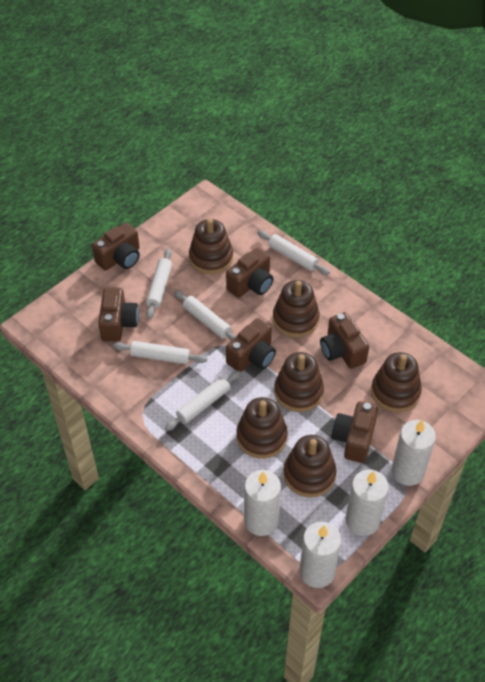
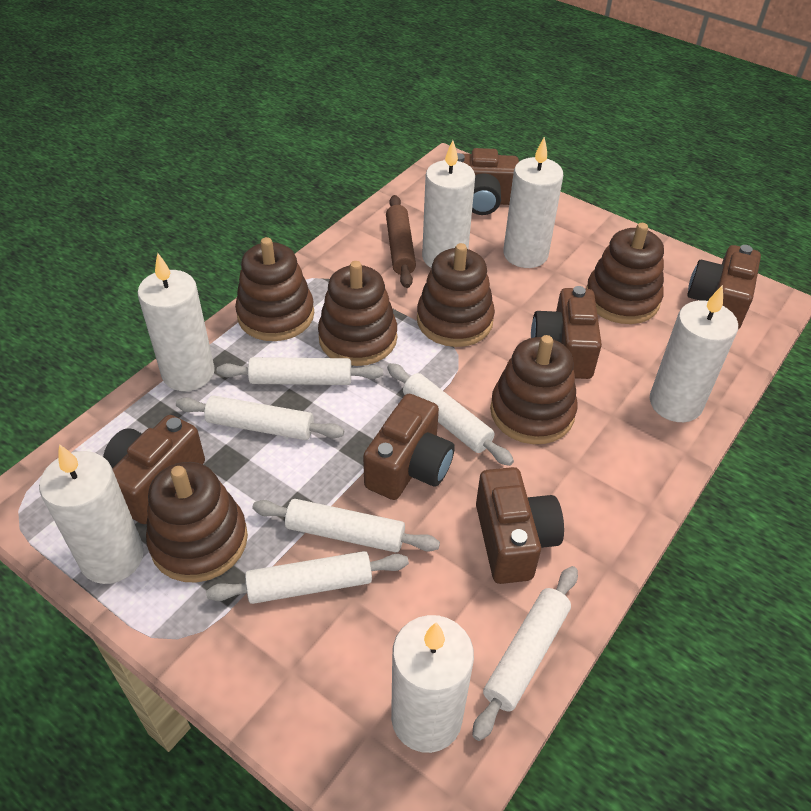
brown rolling pin: none = 0 -> [386,195,416,288] = 1
white candle: [244,470,281,536] [299,522,341,588] [346,470,389,536] [391,420,436,486] = 4 -> [39,444,144,584] [137,253,215,391] [391,615,474,753] [422,140,475,268] [503,137,563,268] [650,285,738,422] = 6
white rolling pin: [113,341,207,364] [146,249,172,319] [165,370,241,431] [174,290,236,341] [258,231,330,275] = 5 -> [176,395,344,440] [206,551,409,604] [217,357,383,385] [252,499,440,552] [387,363,514,466] [472,566,578,741] = 6

